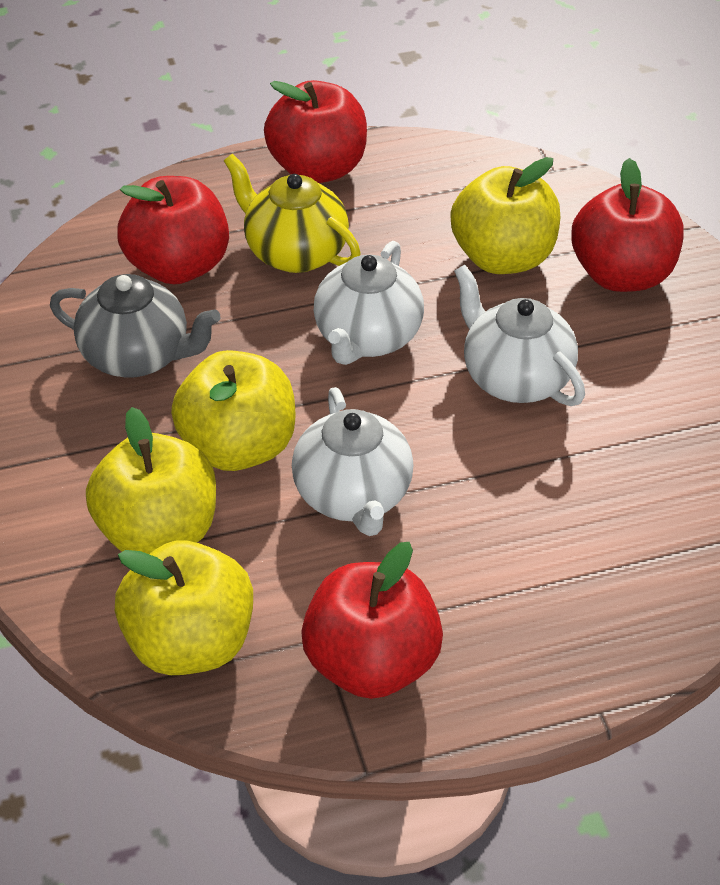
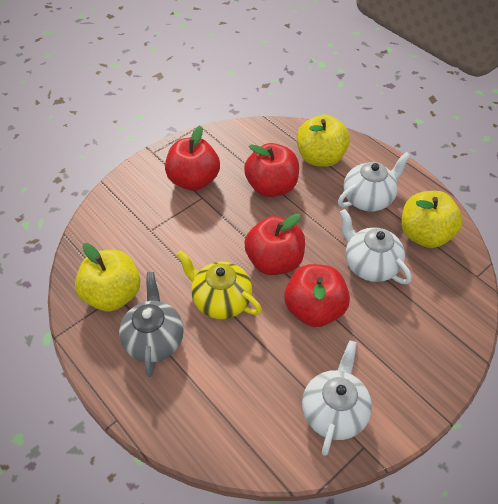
yellow apple: [86,407,216,554] [115,540,253,675] [171,350,295,471] [451,157,560,274] = 4 -> [75,243,140,311] [297,115,350,167] [401,191,463,248] = 3

